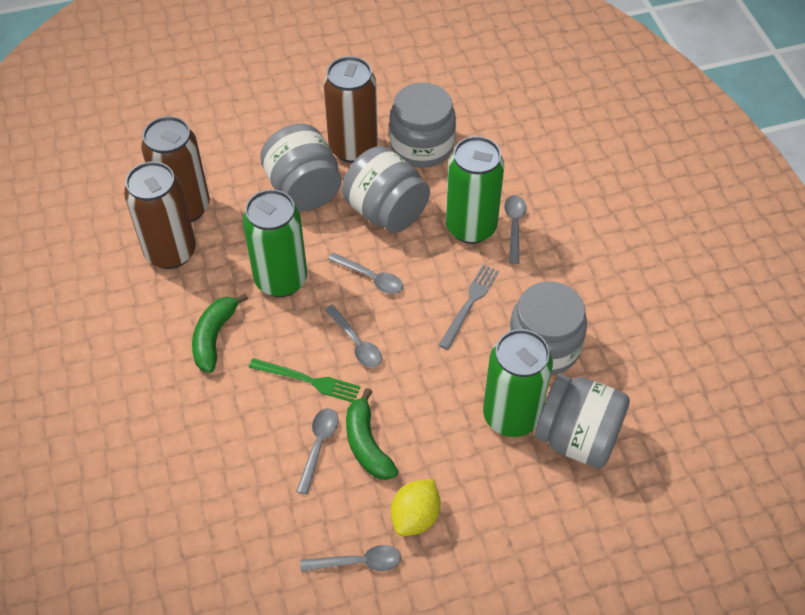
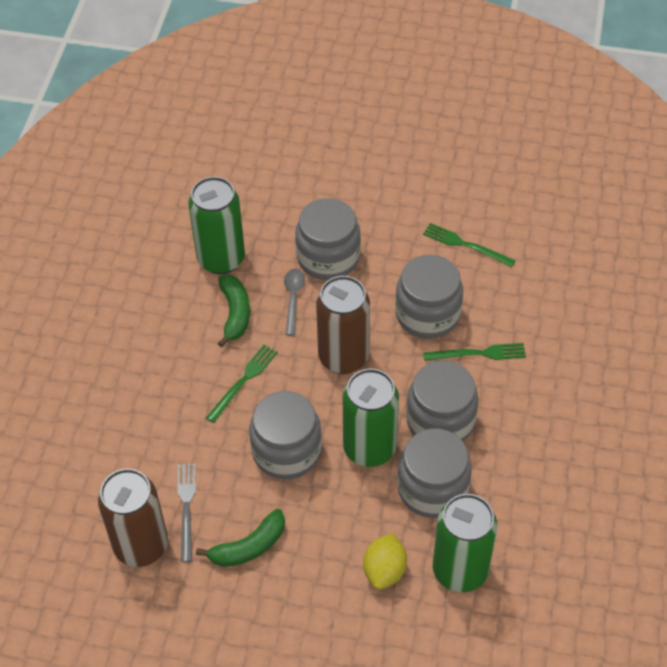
brown can: [124,161,196,269] [141,116,210,222] [323,56,378,163] = 3 -> [98,469,168,567] [316,276,370,374] = 2
green fork: [249,358,361,402] = 1 -> [206,344,278,423] [423,223,516,267] [423,343,526,361] = 3
grey spoon: [296,408,338,495] [300,545,401,571] [325,305,382,368] [328,252,403,294] [504,195,527,264] = 5 -> [284,269,305,336] = 1

